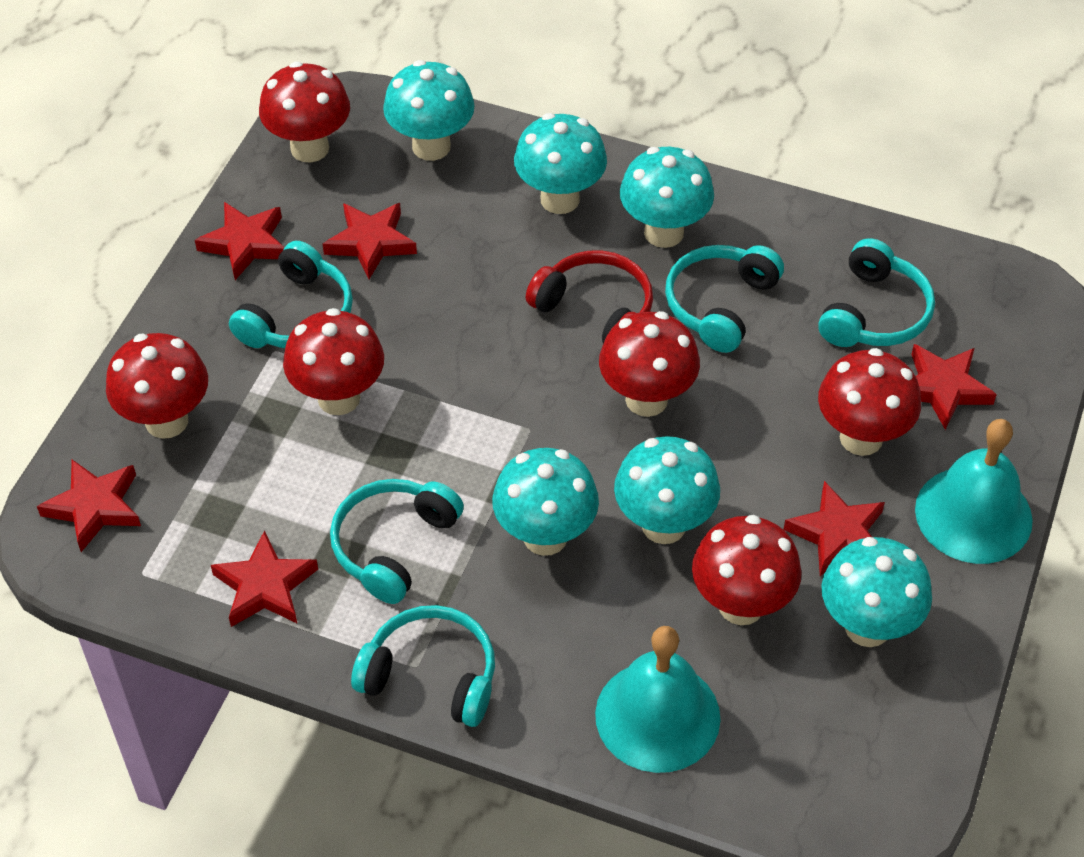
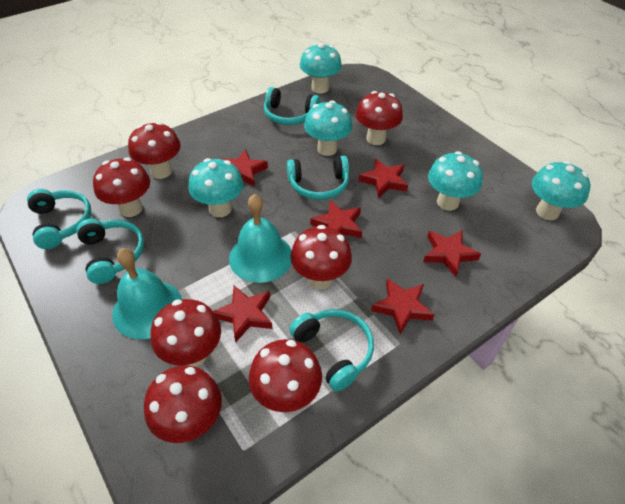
red headphones: [526,250,653,344] = 1 -> none = 0
red mushroom: [106,333,208,439] [259,62,350,163] [283,308,384,415] [599,311,700,417] [692,515,802,625] [818,348,921,456] = 6 -> [93,157,150,217] [128,122,181,179] [144,365,222,443] [151,299,221,367] [249,339,322,412] [290,225,352,289] [356,91,403,145] = 7
turquoise mushroom: [383,60,475,161] [492,448,599,556] [514,113,607,214] [614,436,720,544] [620,147,714,248] [821,537,932,647] = 6 -> [189,158,244,217] [300,43,342,93] [304,100,352,156] [428,151,483,211] [532,161,591,220] = 5

